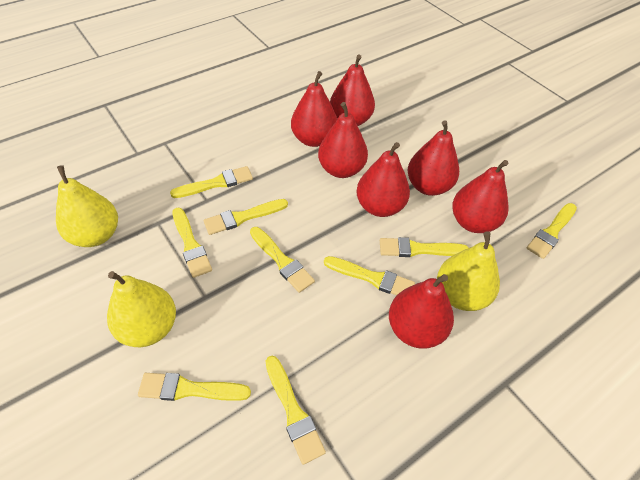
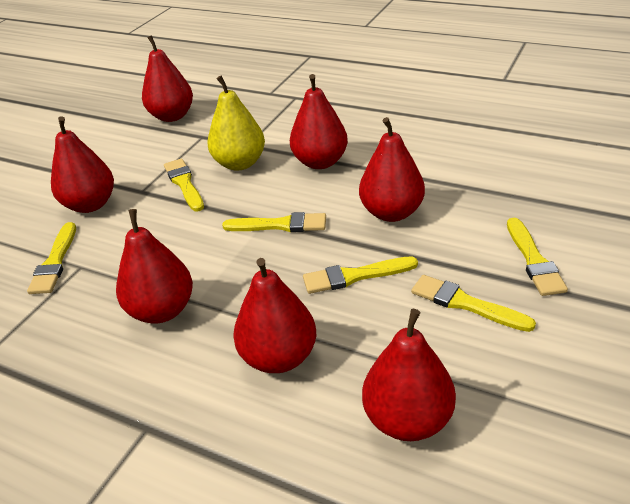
yellow brush: [138,373,251,401] [170,166,253,198] [172,208,212,278] [204,199,288,235] [250,227,315,293] [266,356,326,465] [324,256,415,295] [380,237,469,257] [527,203,577,259] = 9 -> [27,222,76,294] [164,159,204,212] [222,212,326,232] [303,256,418,294] [411,275,536,332] [507,218,568,296] = 6
yellow pear: [56,165,118,247] [107,271,176,347] [437,231,500,311] = 3 -> [207,76,265,171] = 1

